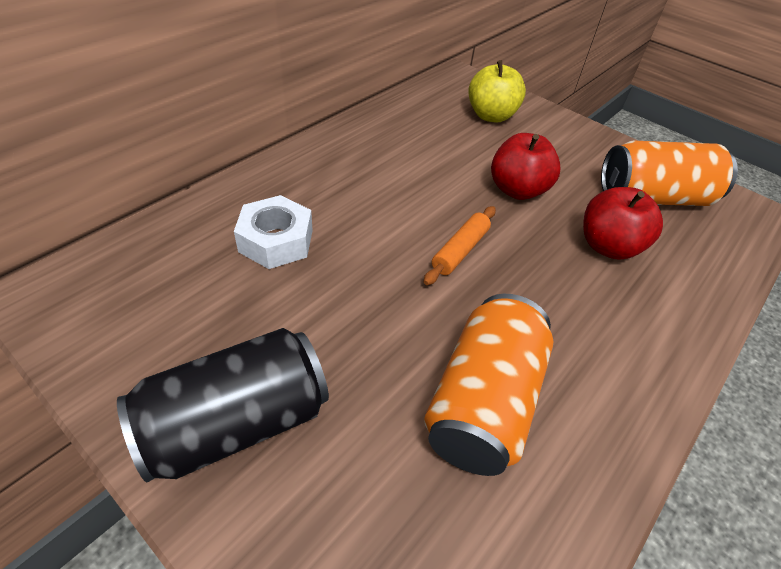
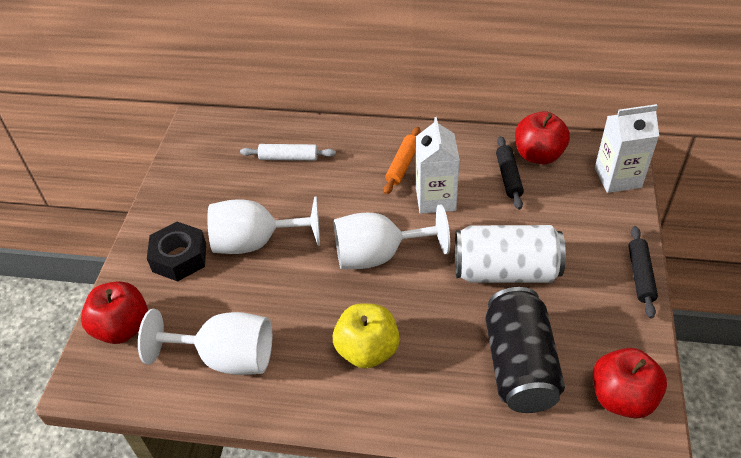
black nut: none = 0 -> [147,222,206,282] = 1
black rolling pin: none = 0 -> [496,136,524,210] [628,226,658,319] = 2
orange can: [424,294,554,476] [601,141,738,206] = 2 -> none = 0
red apple: [491,133,560,200] [583,187,663,260] = 2 -> [81,281,148,344] [515,111,570,164] [593,348,667,419] = 3
white can: none = 0 -> [455,225,566,283] = 1
white carton: none = 0 -> [416,117,460,214] [595,104,659,193] = 2
white goblet: none = 0 -> [138,309,272,375] [207,196,320,254] [334,204,450,269] = 3
white nut: [234,195,313,269] = 1 -> none = 0
white rolling pin: none = 0 -> [240,144,336,161] = 1

